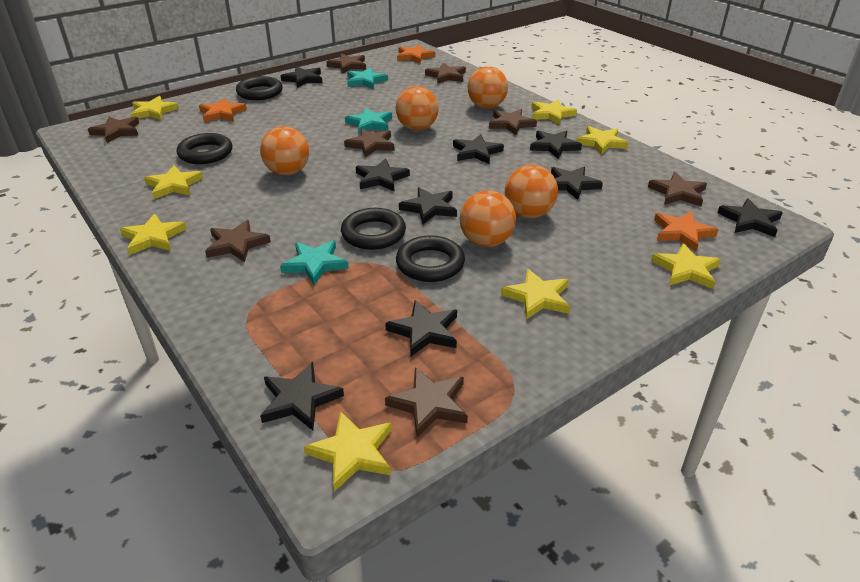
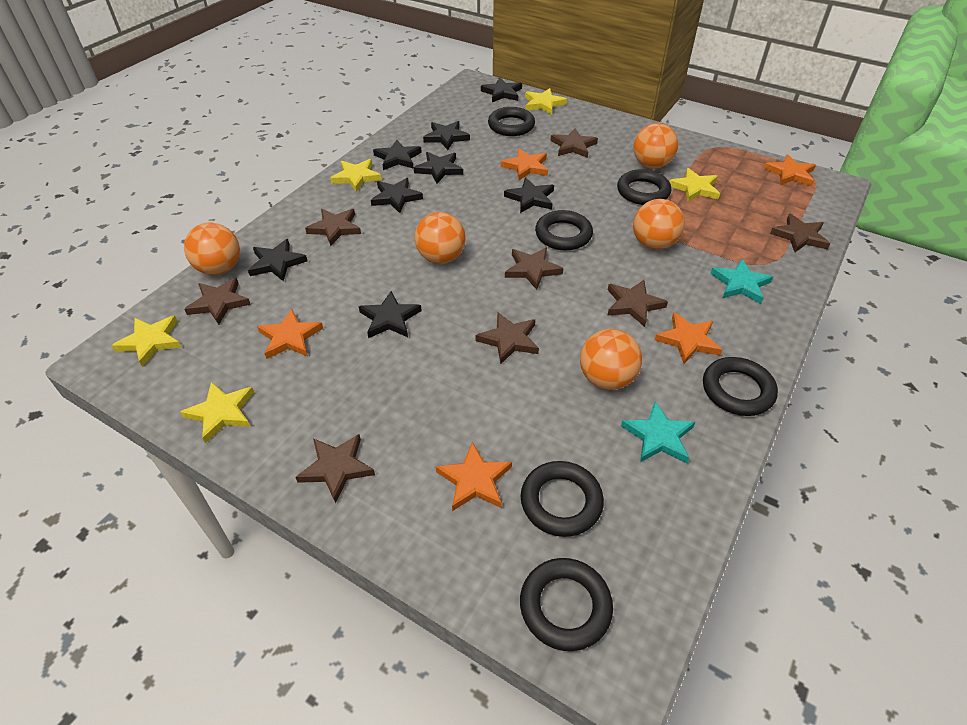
black ring: [177,133,232,164] [236,76,283,100] [341,208,406,250] [396,235,465,282] = 4 -> [488,107,535,136] [520,558,613,651] [521,461,604,537] [535,210,593,250] [617,169,671,205] [703,357,778,416] = 6
black star: [260,362,344,431] [281,66,322,88] [356,159,410,191] [385,300,457,357] [399,187,457,224] [453,134,504,164] [530,130,582,159] [551,167,603,200] [717,198,783,237] = 9 -> [248,239,307,282] [359,291,422,338] [371,178,423,213] [373,140,422,170] [414,152,463,183] [423,121,470,150] [481,77,522,102] [504,178,554,213] = 8
orange star: [199,98,247,122] [397,45,435,64] [654,211,719,251] = 3 -> [257,309,323,359] [436,442,512,511] [501,148,548,180] [654,312,722,364] [764,154,816,187] = 5
turquoise star: [280,240,349,285] [345,108,392,134] [347,67,388,89] = 3 -> [621,401,695,463] [710,259,773,304] = 2
yellow star: [120,214,187,255] [131,96,179,120] [144,165,203,199] [304,411,392,492] [501,269,570,319] [532,99,577,125] [576,126,629,155] [651,243,721,289] = 8 -> [111,315,181,367] [180,382,254,444] [330,159,382,192] [525,88,567,115] [669,168,720,202] = 5

